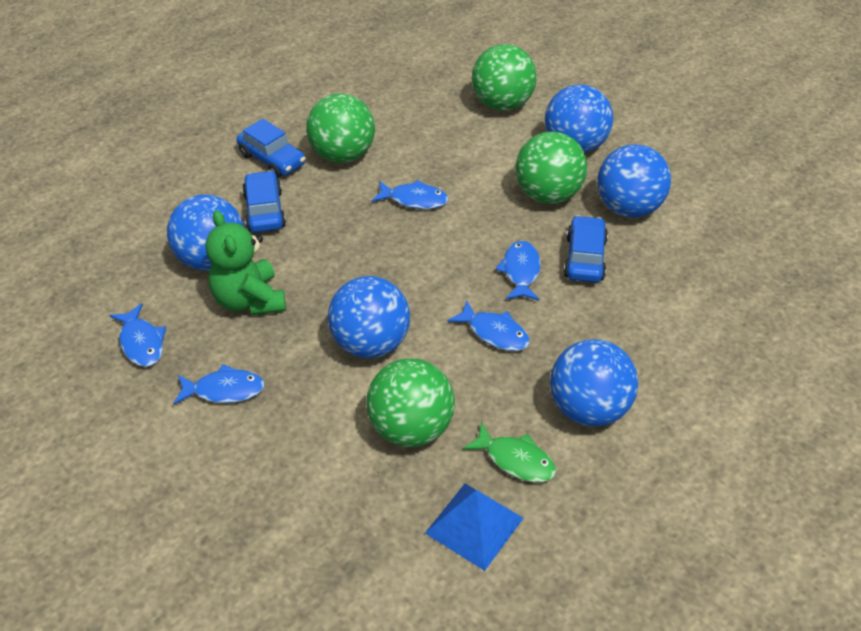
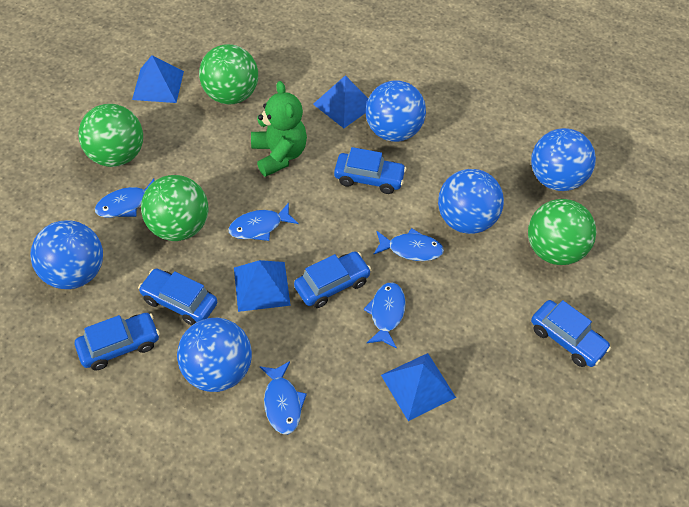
blue car: [237,119,306,178] [242,170,286,232] [563,215,608,282] = 3 -> [75,313,160,371] [138,268,217,326] [294,251,371,308] [334,147,406,194] [531,300,611,367] = 5
blue pyramid: [425,483,524,571] = 1 -> [132,55,184,103] [234,260,291,312] [313,75,368,128] [381,353,456,421] = 4
green fish: [462,422,556,482] = 1 -> none = 0

